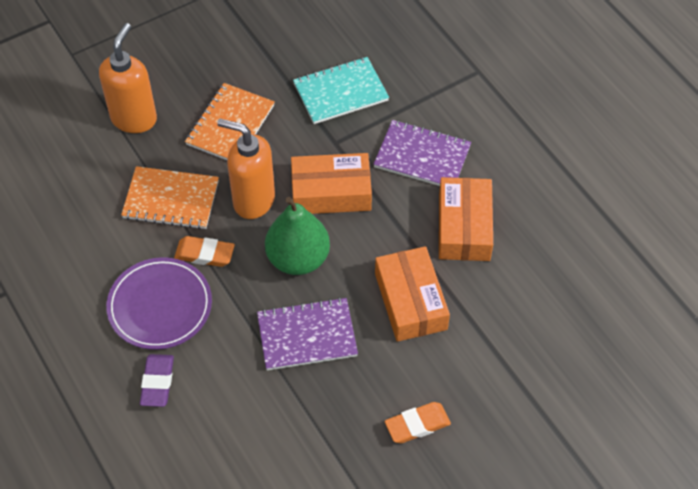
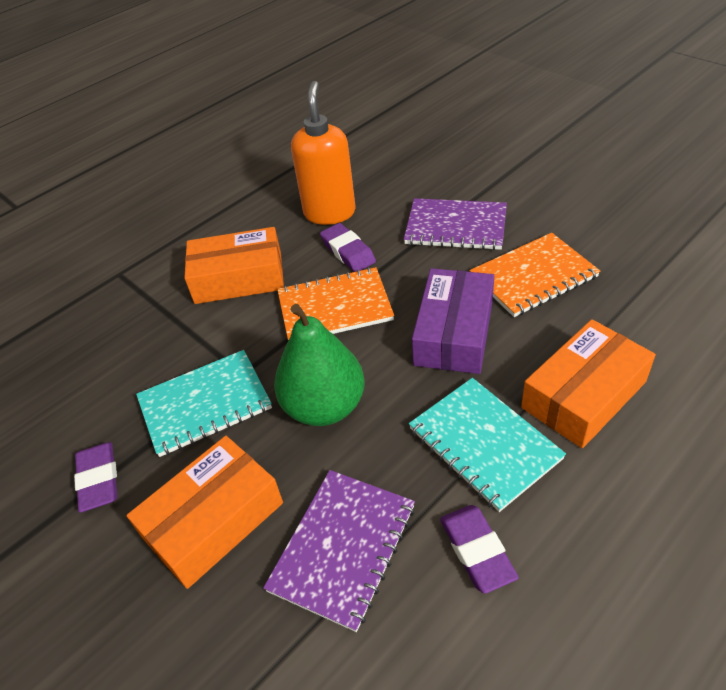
orange eraser: [174,236,235,267] [385,402,451,443] = 2 -> none = 0
orange soap dispenser: [99,23,157,133] [217,119,275,219] = 2 -> [291,81,356,225] = 1
purple box: none = 0 -> [412,268,494,374] = 1
purple eraser: [140,354,174,407] = 1 -> [74,442,118,512] [320,223,376,272] [440,505,519,594] = 3
purple plate: [106,257,212,350] = 1 -> none = 0
turquoise notebook: [293,57,389,124] = 1 -> [136,350,272,457] [409,378,566,512] = 2

